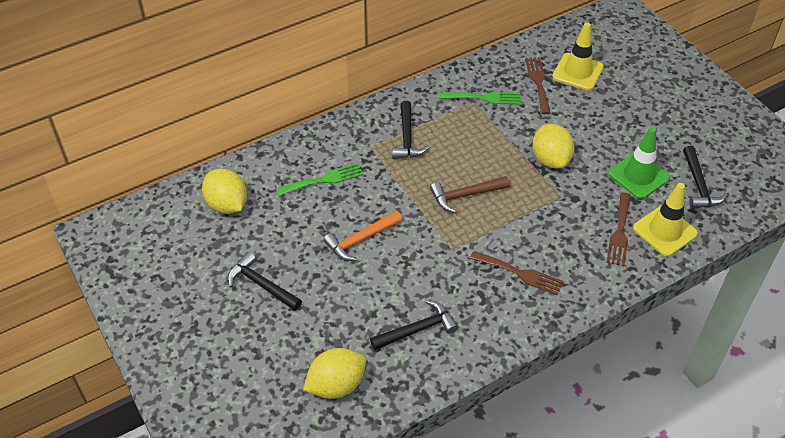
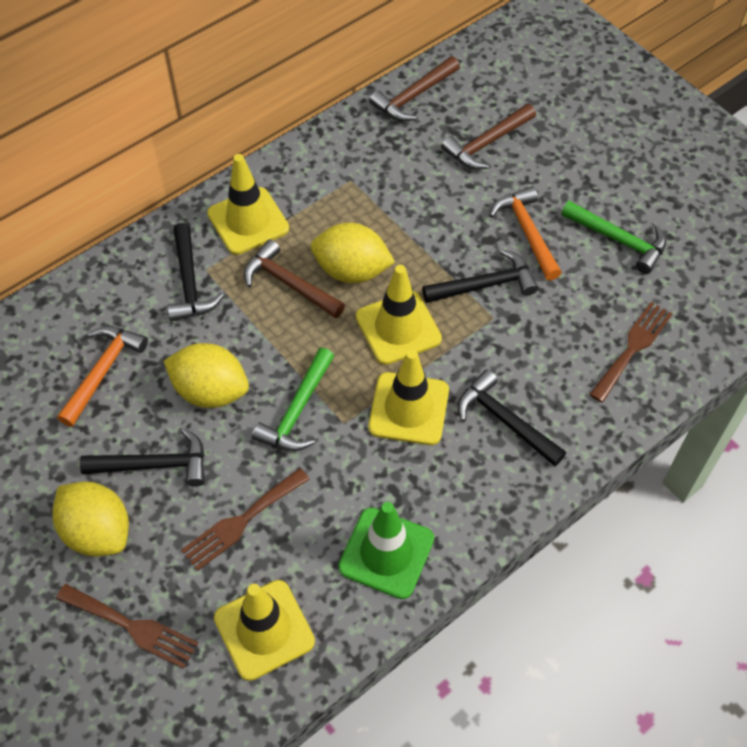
brown hammer: [430,176,510,213] = 1 -> [244,239,345,318] [369,56,460,121] [441,104,536,170] = 3
green fork: [276,163,363,196] [439,92,521,105] = 2 -> none = 0
green hammer: none = 0 -> [252,348,334,451] [561,201,666,274] = 2
orange hammer: [323,211,402,261] = 1 -> [57,326,148,427] [489,186,562,281] = 2
yellow traffic cone: [552,23,604,91] [633,183,698,257] = 2 -> [207,154,289,255] [214,580,315,681] [356,265,442,365] [368,349,449,445] = 4

